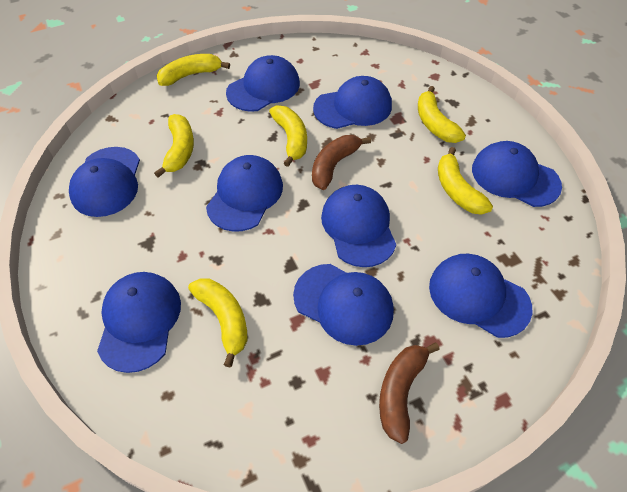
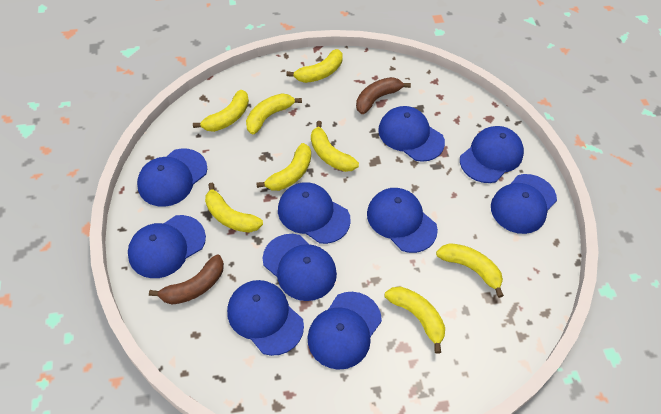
blue cap: [69,147,140,217] [97,272,181,373] [206,155,283,232] [226,55,300,112] [293,264,394,346] [313,76,392,129] [321,185,396,267] [429,254,533,338] [472,141,562,207] = 9 -> [128,215,206,278] [137,148,207,207] [227,280,304,356] [263,234,337,301] [278,182,351,244] [307,292,382,370] [367,188,438,253] [378,106,445,162] [460,126,524,183] [491,174,557,234] = 10
yellow banana: [154,114,194,178] [157,54,230,86] [188,278,247,367] [269,105,307,167] [418,86,466,143] [438,147,493,215] = 6 -> [193,90,249,132] [205,183,263,233] [246,93,302,135] [256,143,311,191] [286,49,343,83] [311,121,359,172] [385,287,445,354] [436,243,504,298] = 8

